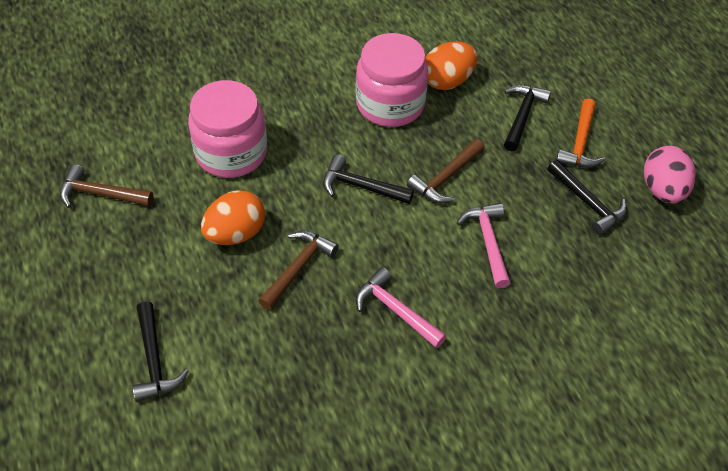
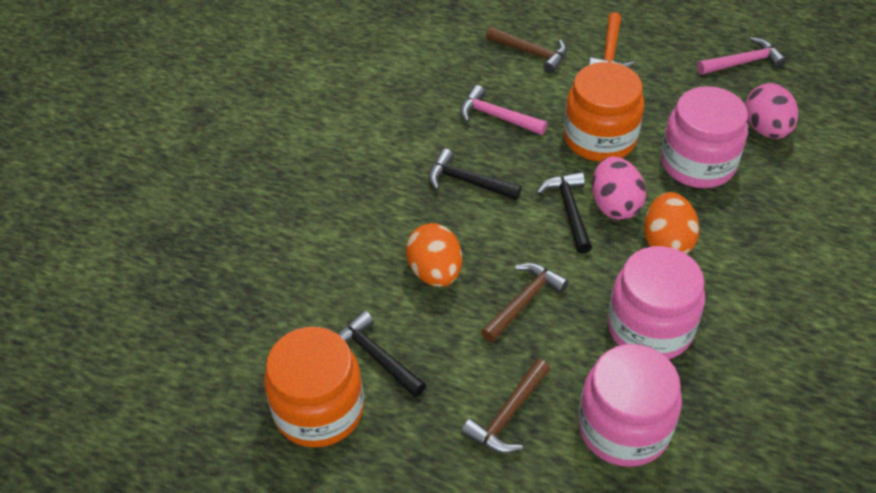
black hammer: [132,302,189,402] [323,154,414,204] [504,85,551,151] [547,160,627,235] = 4 -> [338,311,426,397] [429,149,522,200] [537,172,592,254] = 3
orange jar: none = 0 -> [264,327,364,448] [564,62,644,162] = 2
pink egg: [644,146,696,204] = 1 -> [592,156,646,220] [745,83,798,139] = 2
pink jar: [188,80,267,178] [356,33,428,127] = 2 -> [578,344,682,467] [608,246,705,359] [661,86,748,188] = 3

